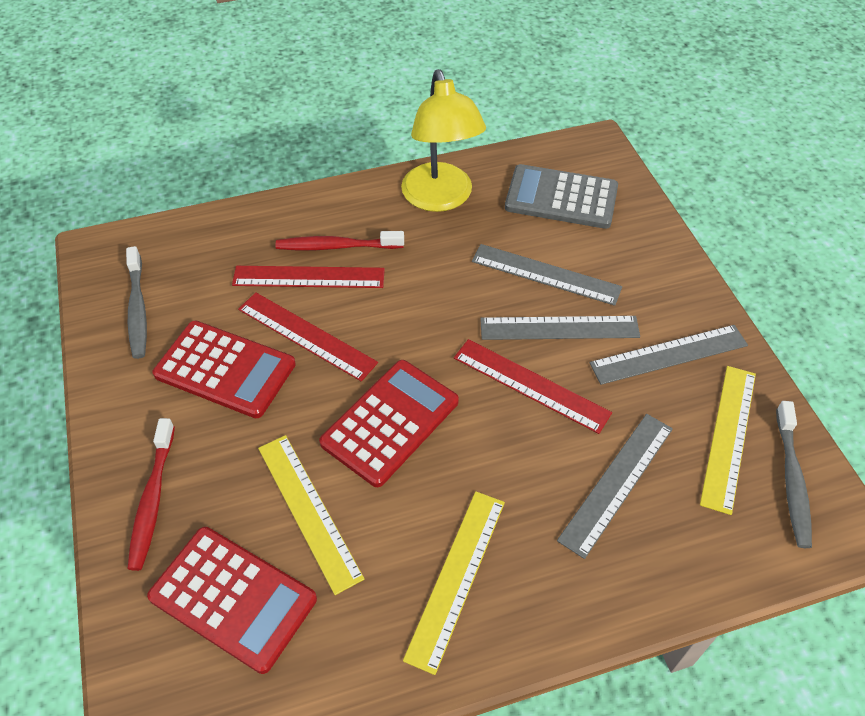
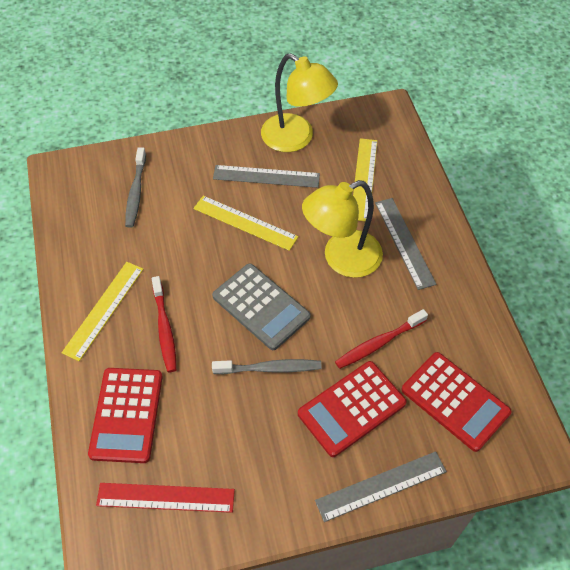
grey ruler: [472,244,622,306] [480,316,640,340] [557,414,673,559] [590,325,748,385] = 4 -> [213,165,320,188] [315,451,447,522] [375,198,436,290] = 3
red ruler: [232,266,385,288] [238,293,378,381] [454,339,612,434] = 3 -> [96,483,235,513] = 1
yellow lamp: [401,69,486,212] = 1 -> [261,53,338,152] [302,180,383,278] = 2

